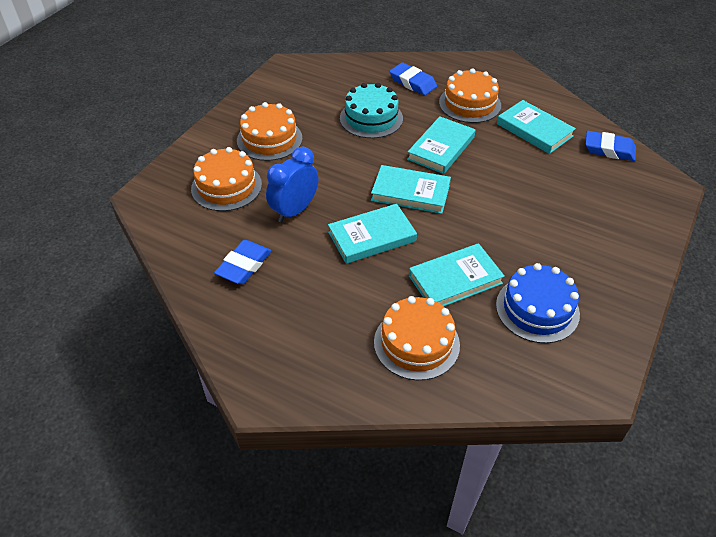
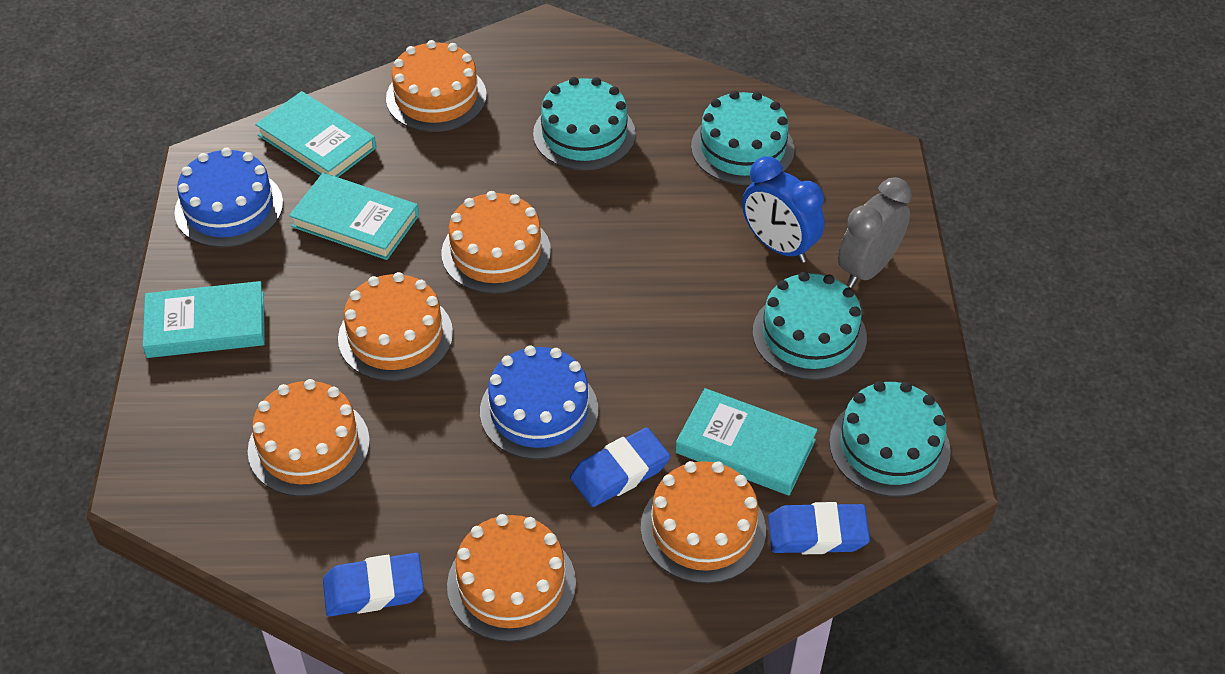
blue cake: [496,263,580,343] = 1 -> [174,147,283,247] [480,346,598,460] = 2
grey clock: none = 0 -> [838,177,912,288] = 1
orange cake: [191,147,262,211] [237,102,303,161] [374,296,460,380] [439,68,501,123] = 4 -> [248,379,370,497] [338,272,453,381] [386,40,487,132] [441,191,551,294] [447,514,576,642] [641,461,766,583] = 6
turquoise book: [328,204,417,264] [371,165,451,214] [407,116,476,174] [409,243,505,306] [497,100,576,154] = 5 -> [143,281,265,358] [255,91,376,177] [289,173,419,260] [675,388,817,495] = 4
turquoise cake: [340,83,403,138] = 1 -> [533,77,636,170] [691,91,794,185] [753,272,867,380] [829,381,951,497] = 4

